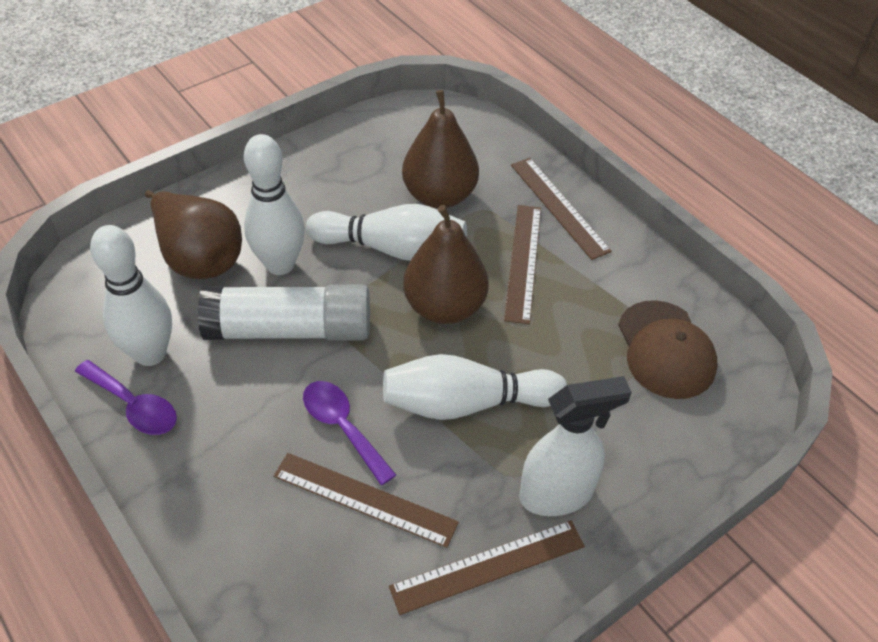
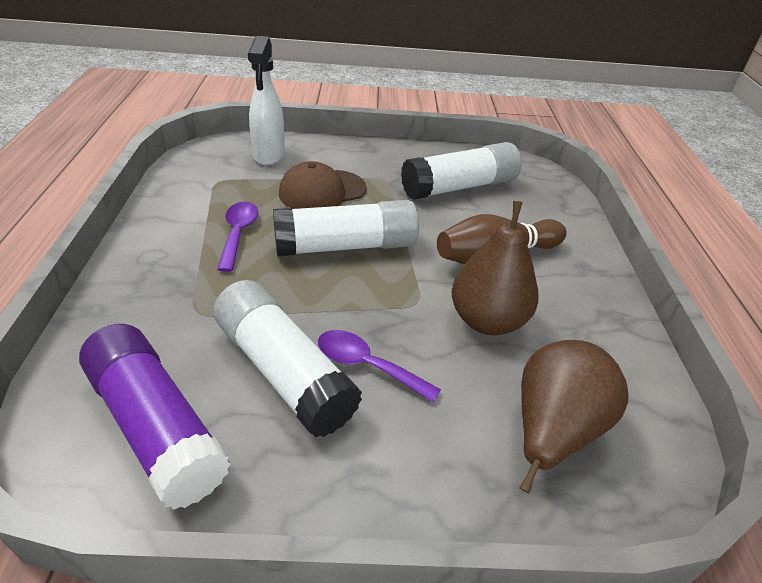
brown bowling pin: none = 0 -> [437,214,567,264] = 1
brown pear: [145,190,242,279] [402,90,479,209] [403,205,489,324] = 3 -> [451,201,539,335] [519,340,628,494] = 2
brown ruler: [274,453,459,548] [389,520,585,615] [504,205,541,324] [511,158,612,260] = 4 -> none = 0
purple glue stick: none = 0 -> [79,324,231,510] = 1
white bowling pin: [90,225,172,366] [244,134,305,275] [306,204,467,261] [383,354,567,420] = 4 -> none = 0
white glue stick: [198,285,370,341] = 1 -> [213,280,362,437] [273,200,419,256] [401,142,522,200] = 3

